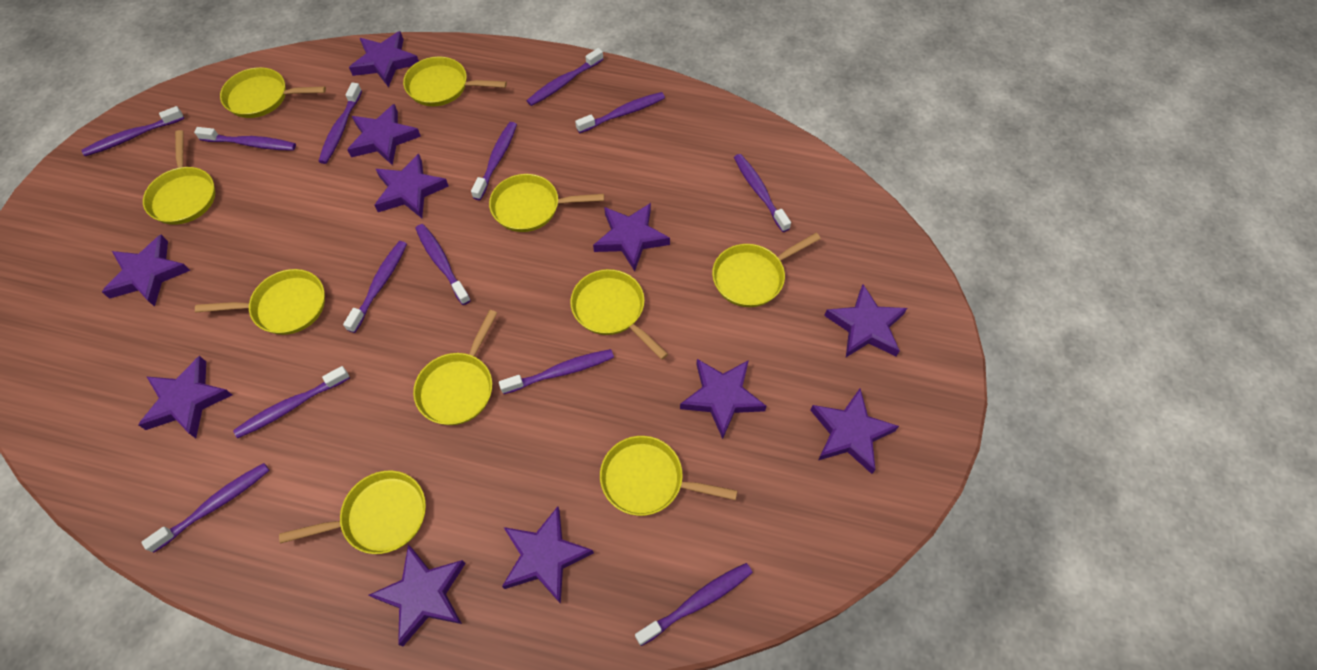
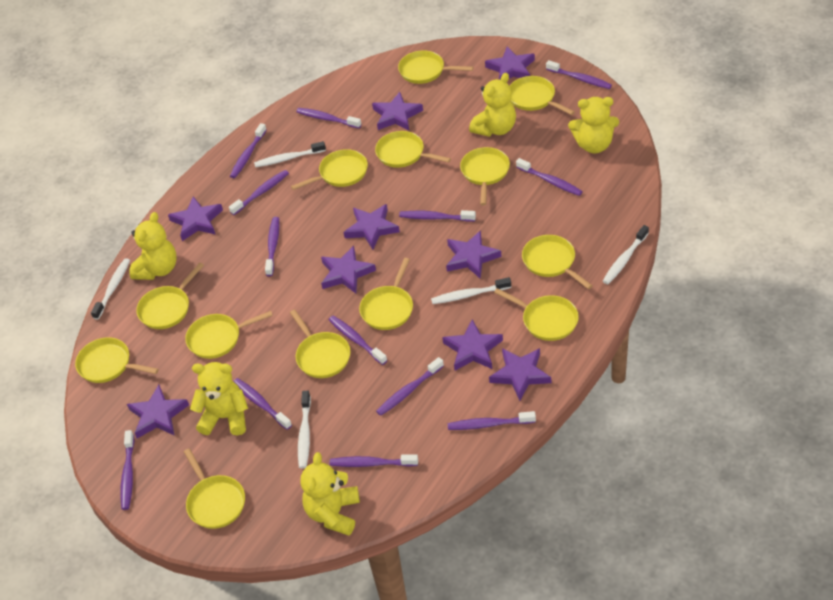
purple star: [102,235,190,307] [138,356,232,438] [347,104,421,165] [349,31,419,87] [369,545,466,647] [374,154,449,218] [502,506,594,604] [593,203,670,271] [680,359,766,439] [810,388,899,474] [824,285,907,357] = 11 -> [127,385,189,438] [168,196,223,241] [321,246,376,294] [343,204,400,249] [372,92,423,131] [442,319,503,371] [446,230,502,279] [485,47,535,80] [489,348,551,401] = 9
white toothbrush: none = 0 -> [91,258,130,320] [254,141,326,167] [298,391,311,469] [431,277,511,304] [603,225,649,284] = 5
yellow pan: [143,130,215,225] [195,269,325,335] [220,67,326,118] [279,471,426,554] [403,56,507,106] [413,310,497,425] [489,174,604,232] [570,269,668,360] [600,436,737,516] [712,233,821,307] = 10 -> [75,337,159,383] [136,263,204,329] [184,449,245,529] [185,311,273,359] [290,309,350,378] [291,149,368,190] [359,258,413,330] [375,131,451,168] [398,50,473,84] [460,147,510,206] [494,288,579,341] [510,76,575,115] [522,235,593,289] = 13
yellow teddy bear: none = 0 -> [129,212,177,280] [190,362,248,436] [301,452,360,536] [469,73,516,137] [568,97,619,153] = 5

